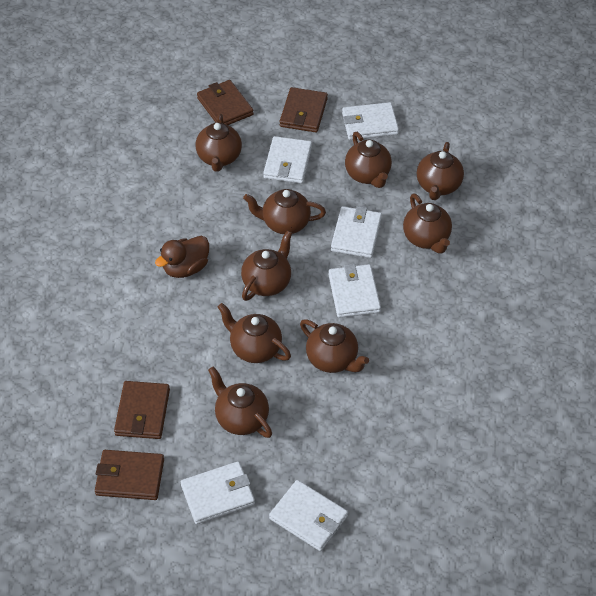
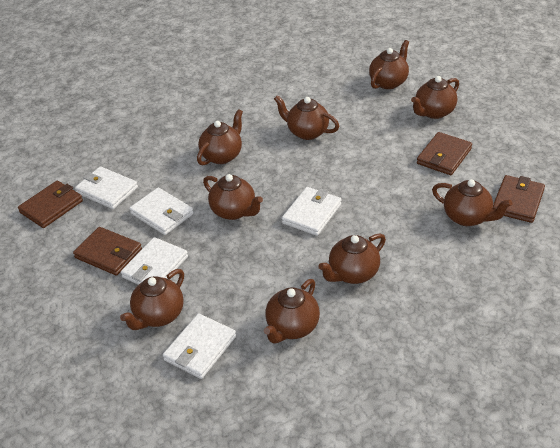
brown duck: [155,236,209,278] = 1 -> none = 0
white wallet: [181,461,255,524] [263,136,312,183] [269,480,348,551] [328,263,381,318] [331,206,382,258] [342,102,399,140] = 6 -> [75,166,138,209] [121,237,188,285] [129,188,194,235] [163,313,236,379] [282,187,342,236] = 5

